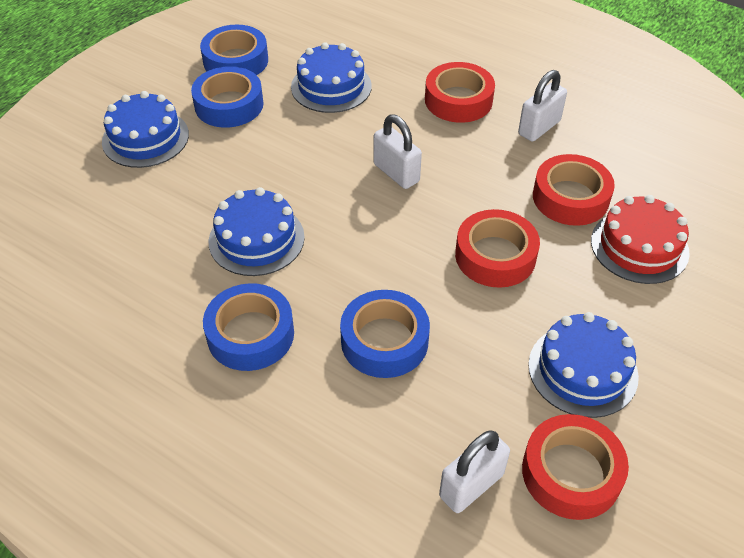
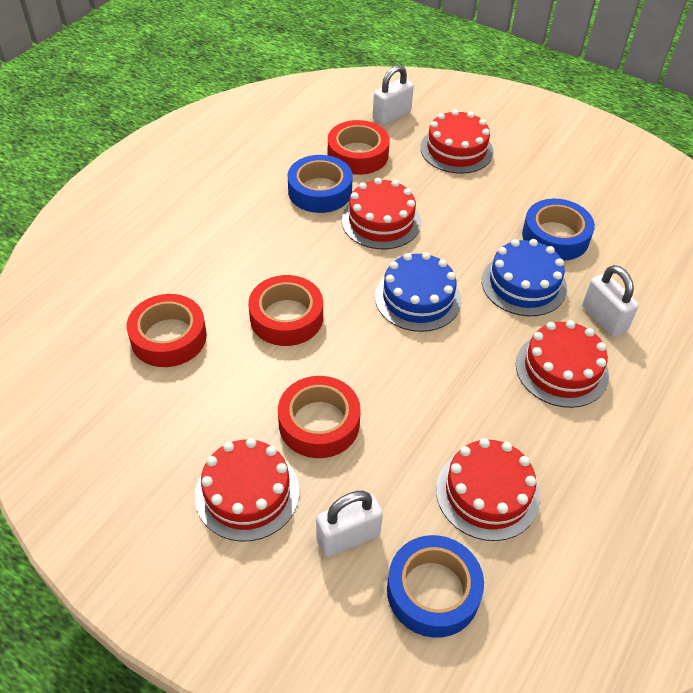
blue cake: [102,91,189,168] [209,187,305,276] [291,42,372,113] [528,312,639,418] = 4 -> [375,252,461,332] [482,239,567,316] = 2
blue tape: [191,66,263,128] [200,25,268,75] [203,283,294,371] [340,290,430,378] = 4 -> [288,155,353,213] [387,535,484,638] [522,199,595,261] = 3
red cake: [591,195,690,284] = 1 -> [195,438,299,542] [342,178,421,249] [420,109,493,174] [436,438,540,541] [516,320,609,408] = 5

